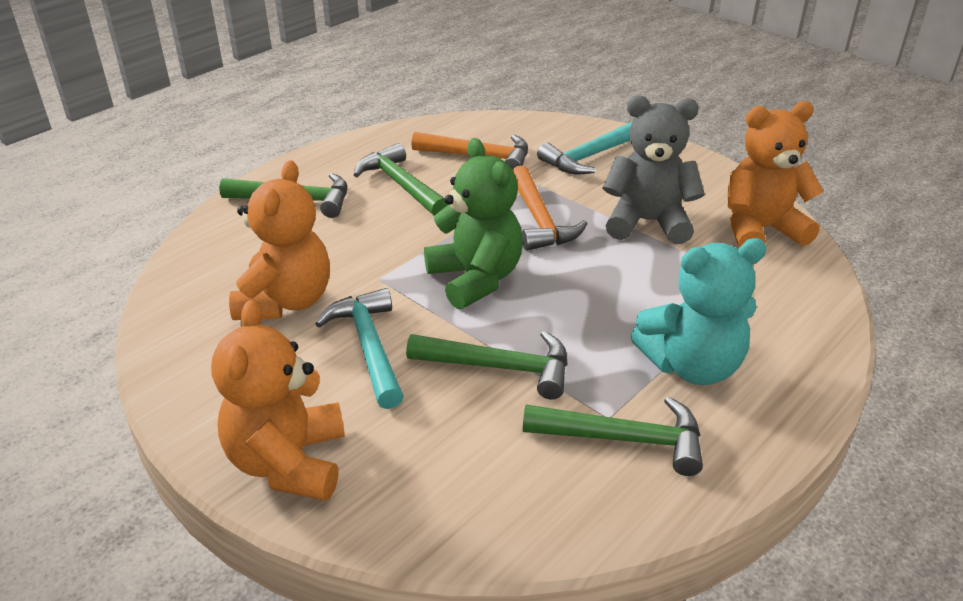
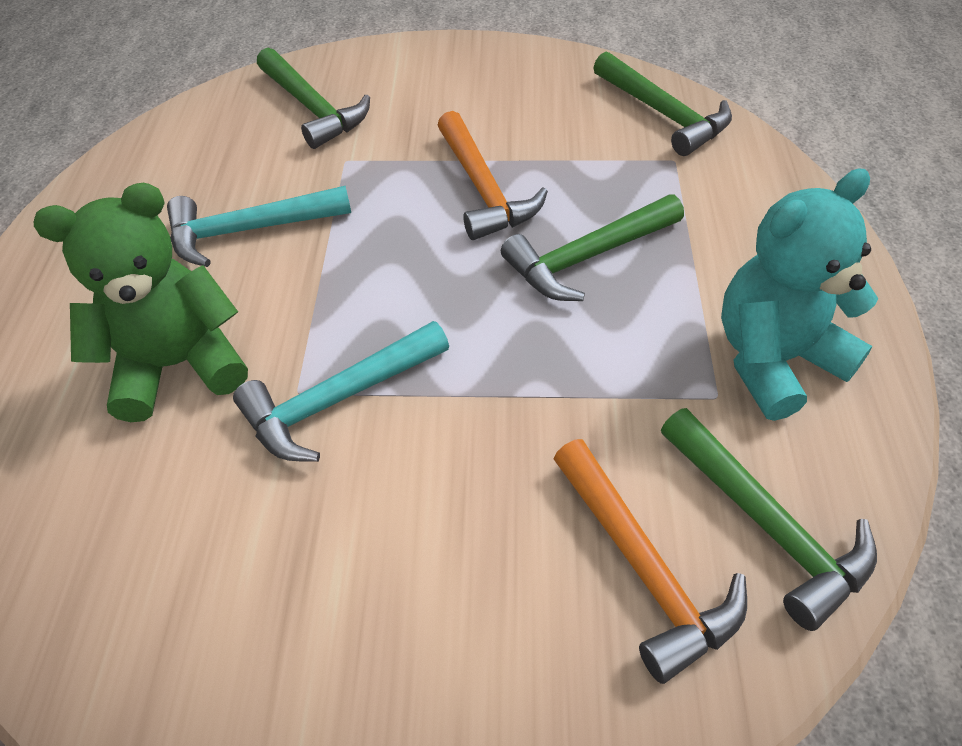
grey teddy bear: [602,95,705,244] = 1 -> none = 0
orange teddy bear: [211,300,345,501] [229,160,330,320] [727,101,824,248] = 3 -> none = 0

